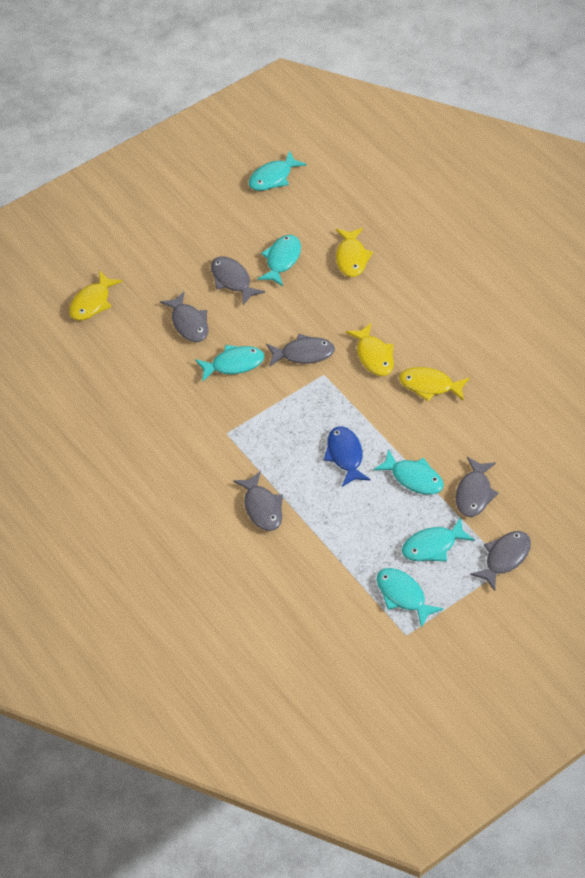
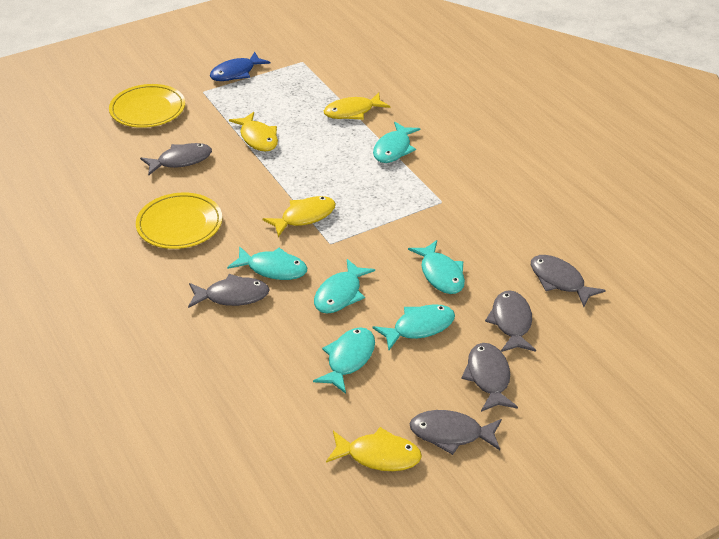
yellow plate: none = 0 -> [109,84,185,128] [136,193,222,249] = 2

